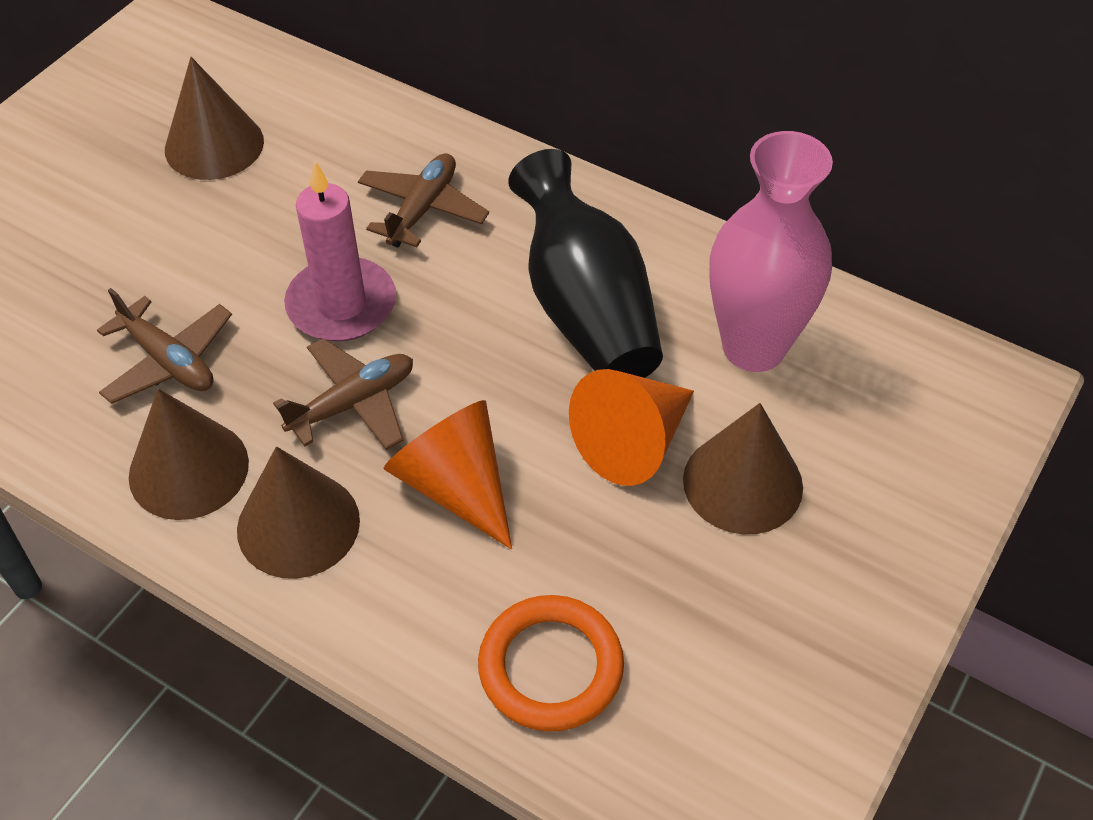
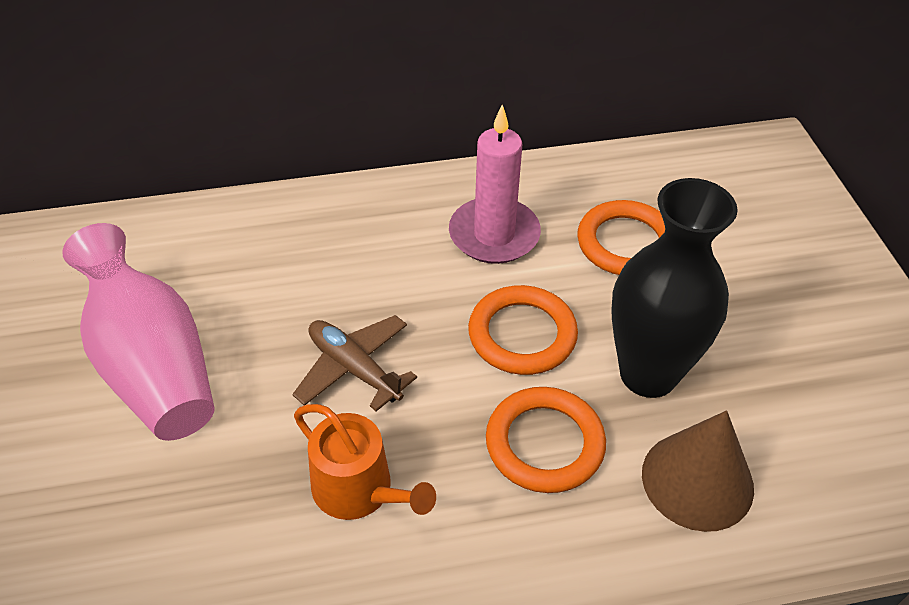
brown cone: [129,389,249,520] [165,57,264,180] [237,446,360,579] [683,403,803,534] = 4 -> [642,410,754,532] = 1
brown plane: [97,288,232,404] [273,338,413,450] [358,153,489,248] = 3 -> [292,315,417,411] = 1
orange cone: [384,400,512,549] [569,369,694,486] = 2 -> none = 0
orange ring: [478,595,624,732] = 1 -> [468,285,578,375] [486,387,606,493] [577,200,665,275] = 3
orange watering can: none = 0 -> [294,404,436,520] = 1

